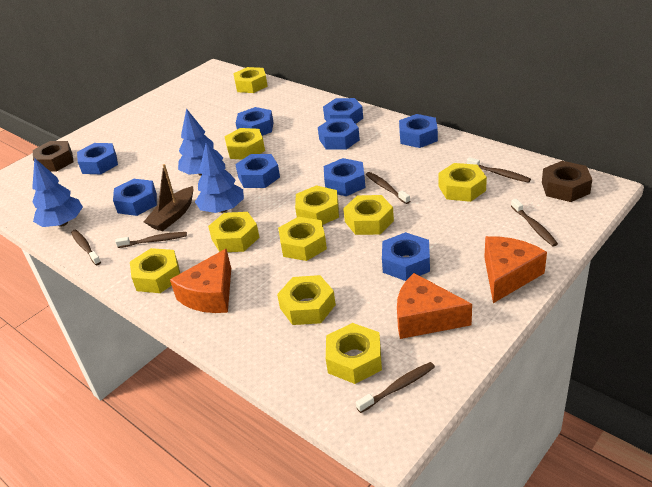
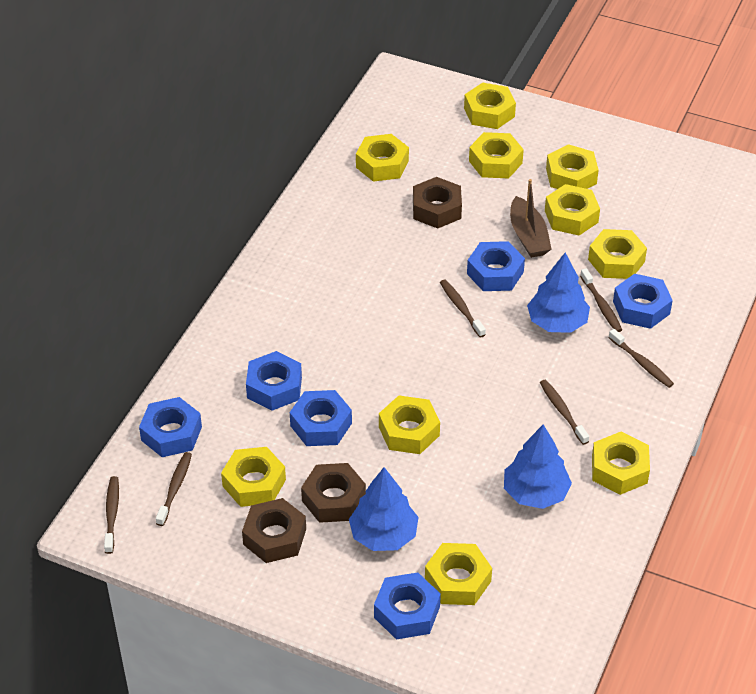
blue nut: [77,143,118,174] [113,179,157,216] [235,154,280,188] [236,107,274,136] [318,118,360,150] [323,98,363,124] [324,158,365,196] [382,232,430,281] [399,114,438,148] = 9 -> [139,397,202,457] [246,351,302,411] [290,390,352,446] [374,572,441,639] [467,241,525,291] [613,274,673,329] = 6
brown nut: [33,141,74,172] [542,161,592,202] = 2 -> [242,498,306,563] [301,463,366,523] [413,177,462,229] = 3
orange cheese: [170,249,231,313] [397,273,472,339] [484,236,547,303] = 3 -> none = 0

